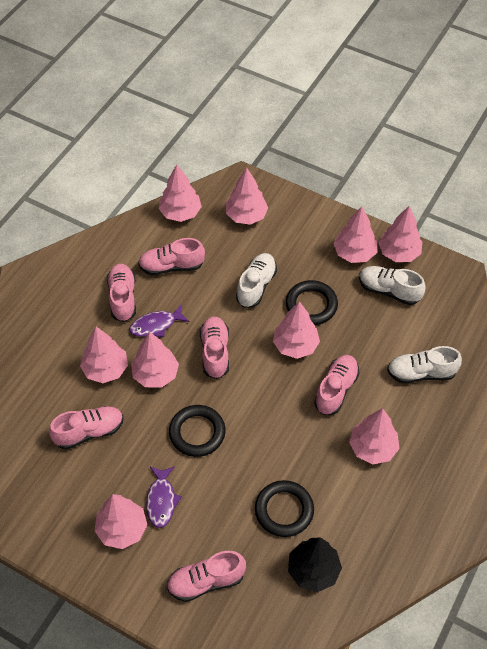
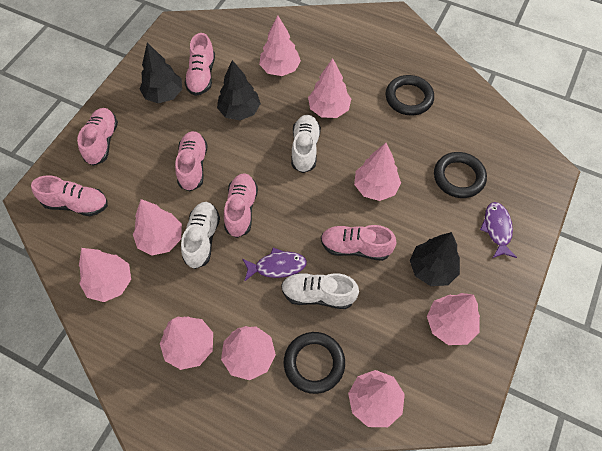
black tree: [288,537,342,592] = 1 -> [139,43,182,103] [217,60,261,120] [410,232,460,286] = 3

